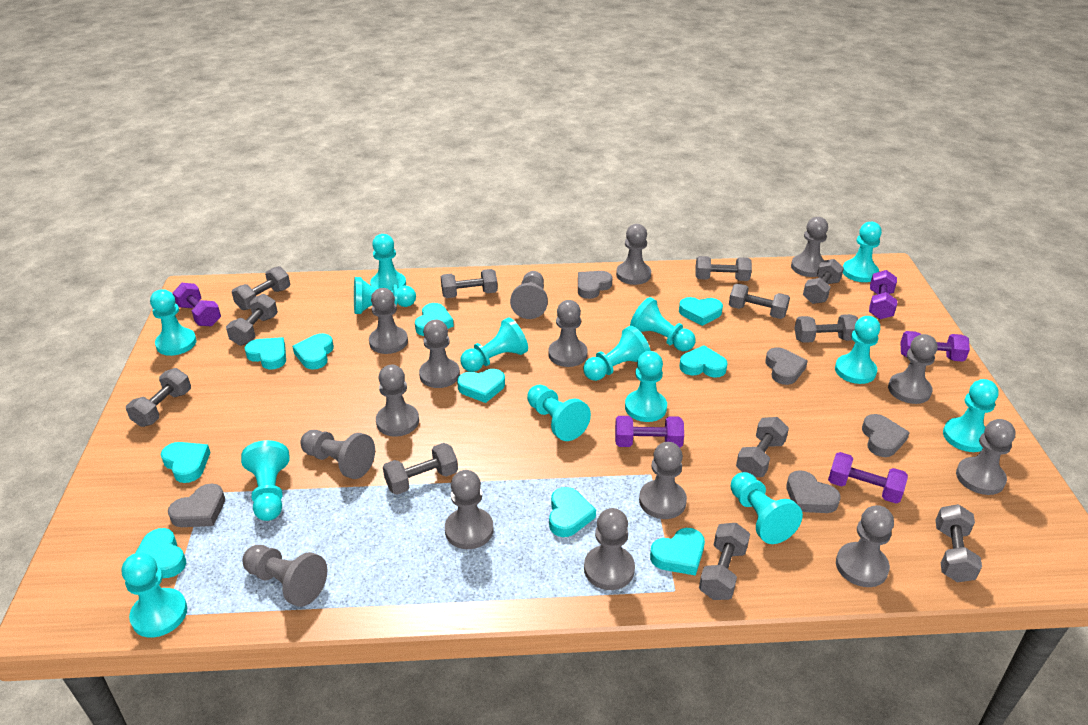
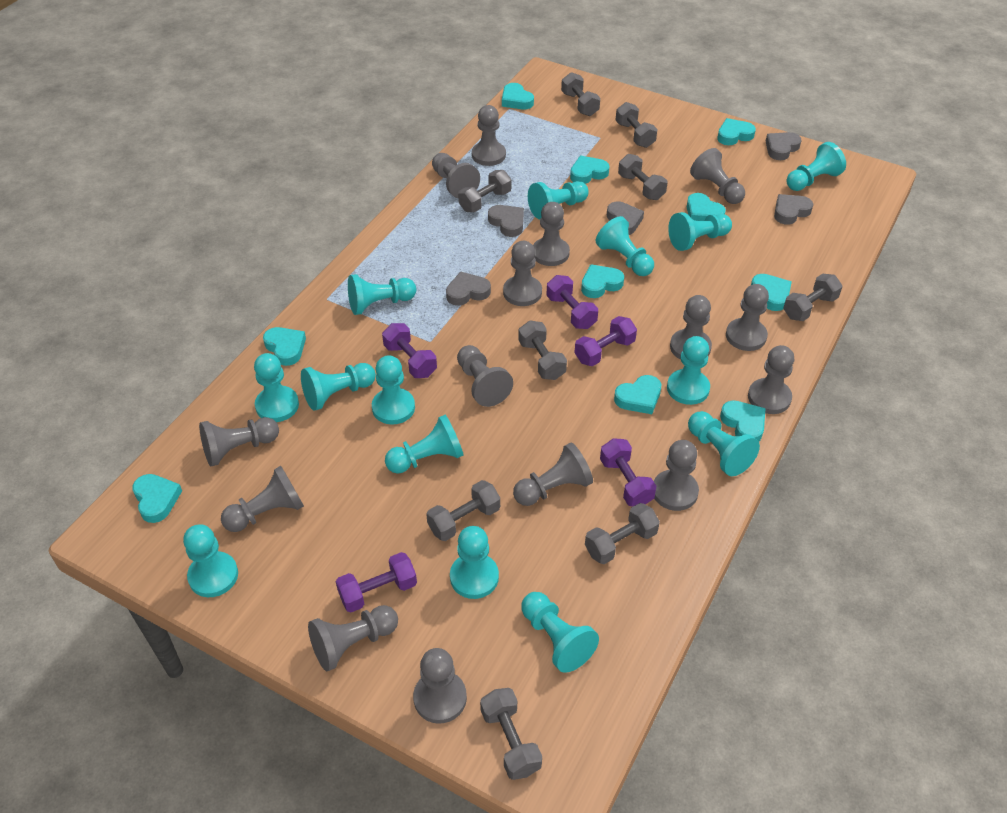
grey dumbbell: [126,368,191,427] [226,294,278,346] [232,266,290,310] [383,443,458,495] [441,269,498,298] [695,256,752,281] [699,523,750,600] [729,283,790,319] [736,417,789,477] [794,314,858,343] [803,259,844,304] [935,504,982,582] = 12 -> [426,480,500,541] [458,170,511,212] [480,688,542,780] [518,320,567,380] [561,72,600,116] [585,503,660,564] [616,102,658,148] [618,154,667,200] [783,274,842,321] = 9

